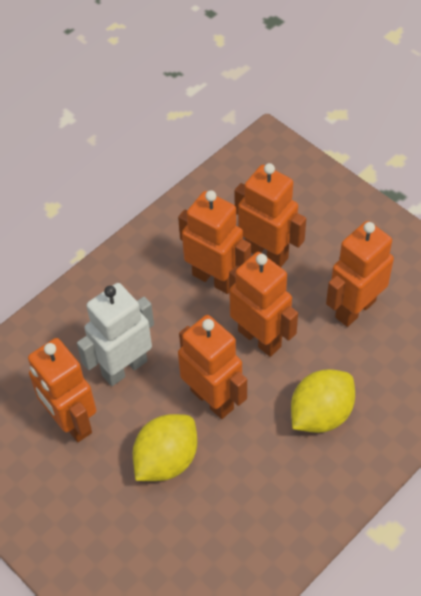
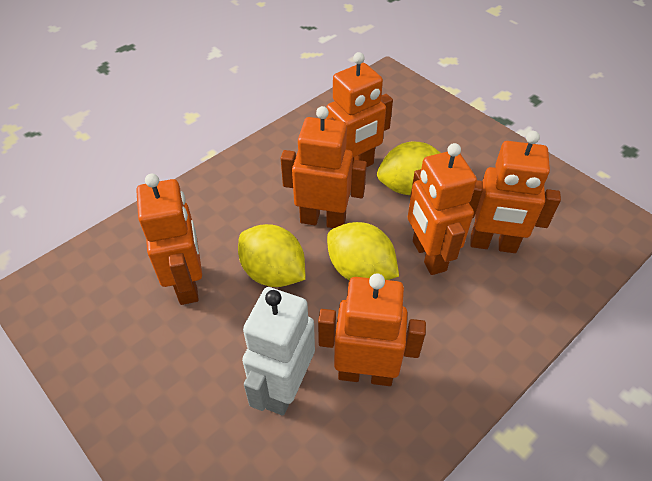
yellow lemon: [133,414,197,481] [291,369,355,433] = 2 -> [238,224,305,287] [327,222,399,280] [377,142,440,195] = 3

